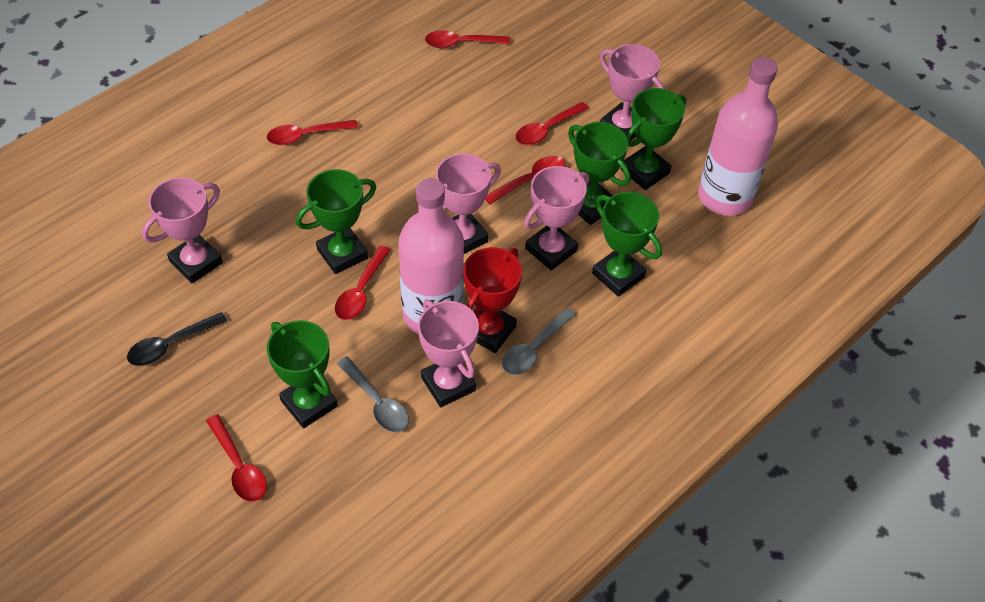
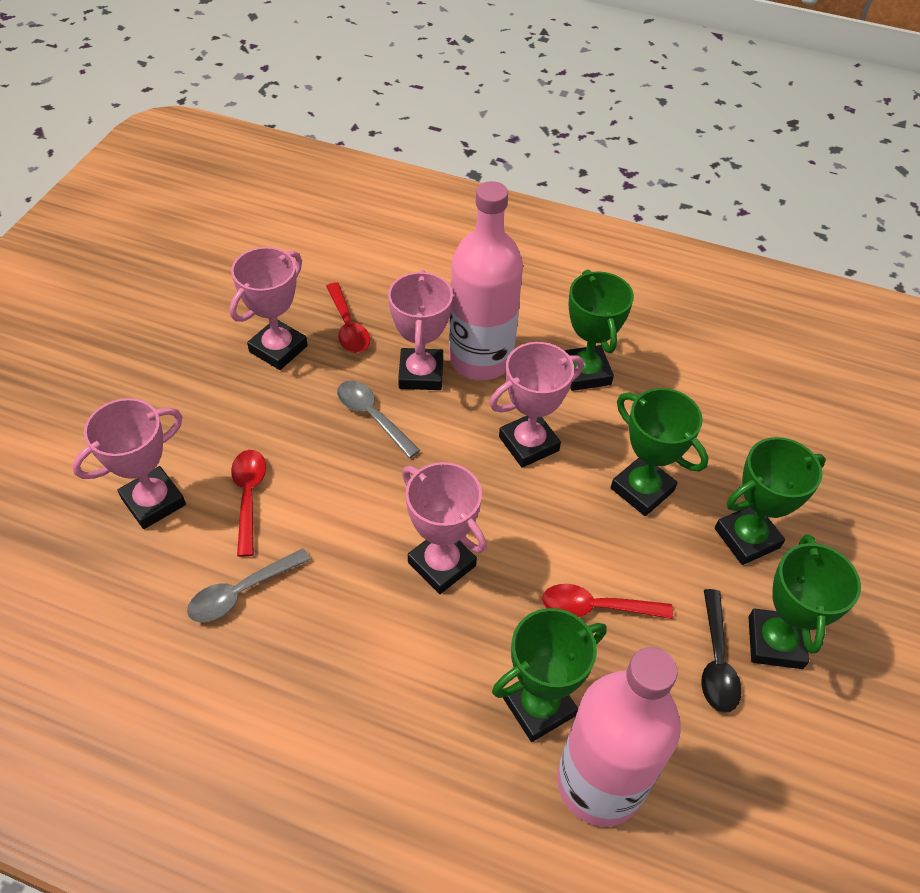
red spoon: [206,414,267,502] [267,120,358,145] [335,245,390,320] [425,30,510,48] [485,156,566,204] [516,102,589,145] = 6 -> [231,450,266,557] [326,283,370,353] [542,584,673,619] = 3
red trophy: [463,247,522,353] = 1 -> none = 0

